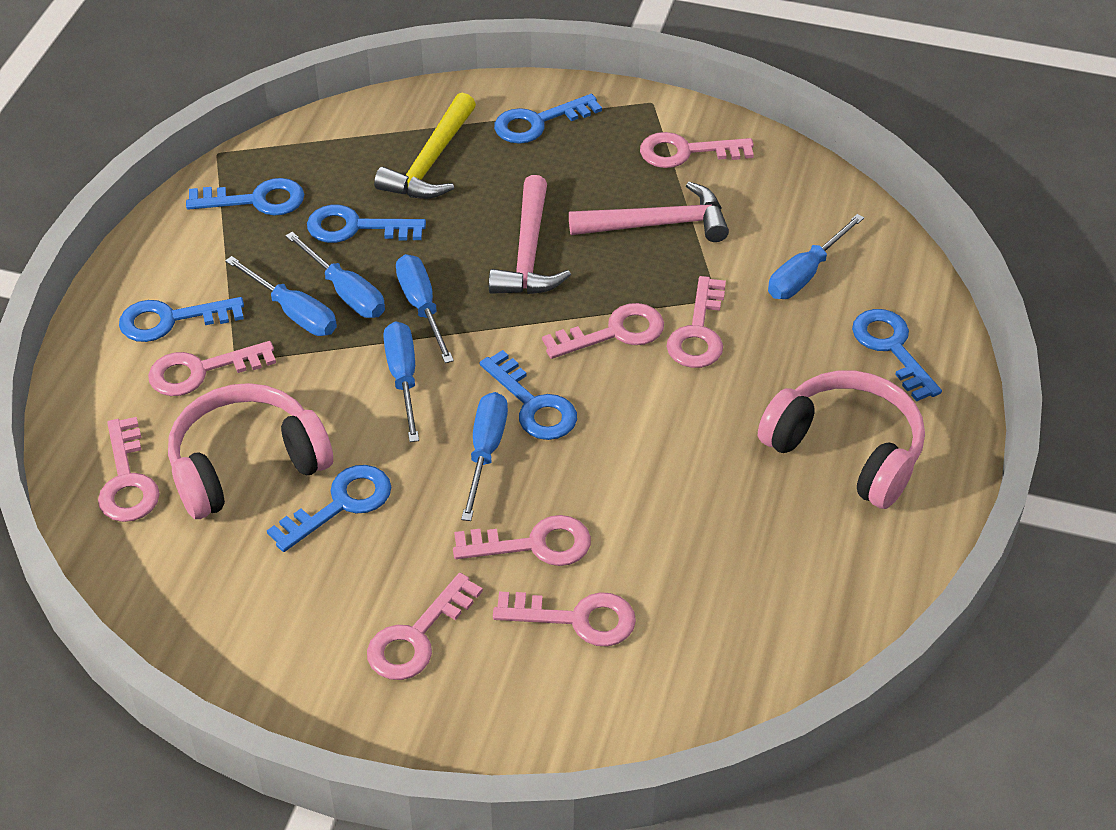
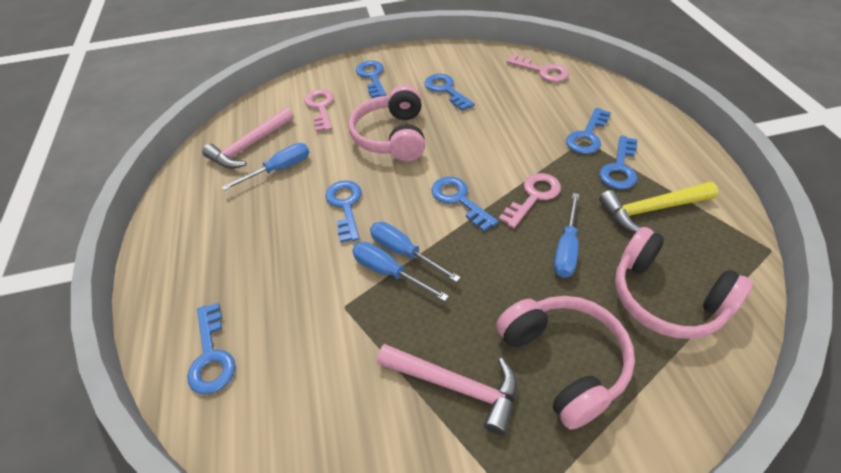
blue screwdriver: [225,256,337,336] [285,232,385,318] [383,321,419,442] [396,254,454,363] [461,392,508,521] [768,214,864,299] = 6 -> [222,143,309,191] [352,242,449,301] [370,222,461,282] [554,193,579,278] = 4
pink headphones: [168,383,333,519] [758,371,925,509] = 2 -> [348,85,425,161] [496,296,635,430] [615,227,753,339] = 3
pink key: [98,417,160,522] [148,341,276,396] [367,573,483,680] [453,515,591,566] [493,592,636,647] [542,303,664,359] [640,132,754,168] [666,276,726,368] = 8 -> [304,89,334,132] [499,173,561,228] [507,55,569,82] = 3

